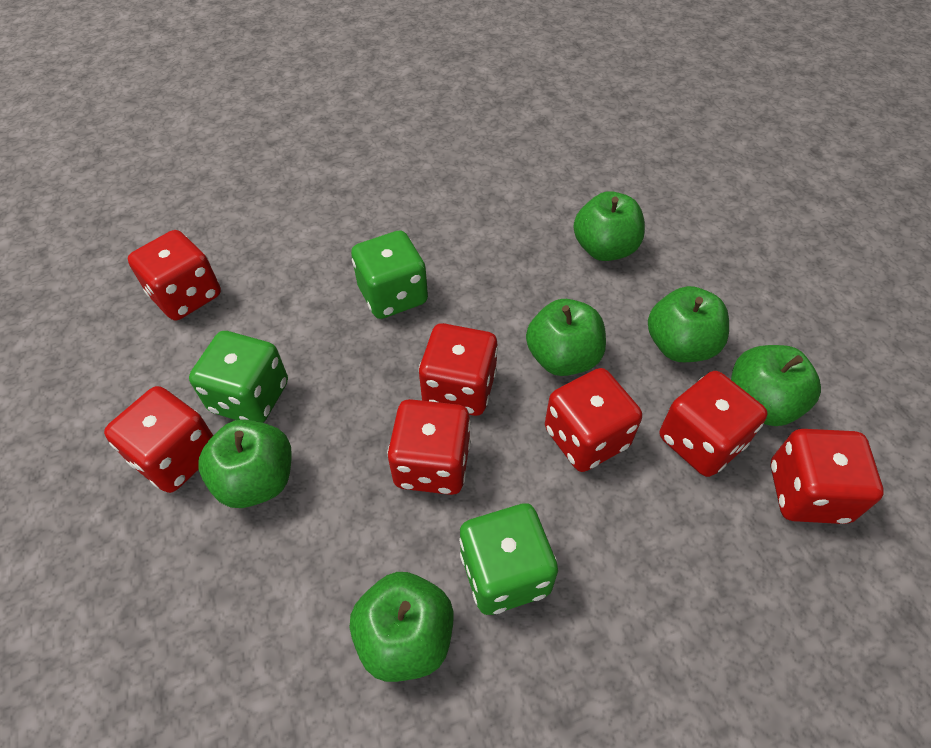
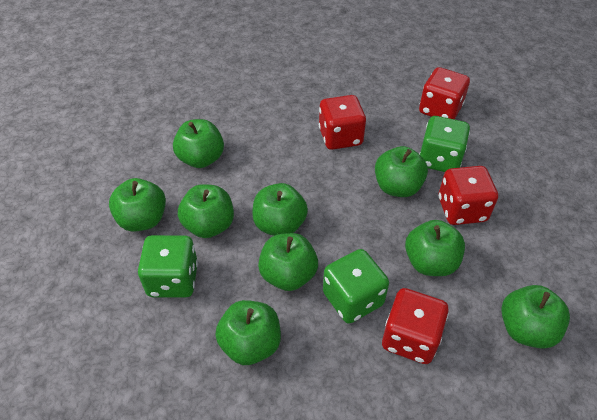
green apple: [198,419,292,508] [350,572,454,682] [526,299,606,376] [574,191,645,261] [648,286,729,362] [731,345,821,426] = 6 -> [109,178,166,232] [173,119,224,168] [178,184,234,238] [215,300,281,365] [252,183,308,236] [258,233,318,291] [375,146,428,197] [405,220,465,276] [501,285,570,349] = 9
red dice: [104,386,213,493] [128,230,221,320] [387,399,471,495] [419,323,498,416] [545,368,642,472] [660,371,768,477] [771,429,884,524] = 7 -> [319,95,366,150] [382,288,449,364] [419,67,470,119] [438,166,498,225] = 4

